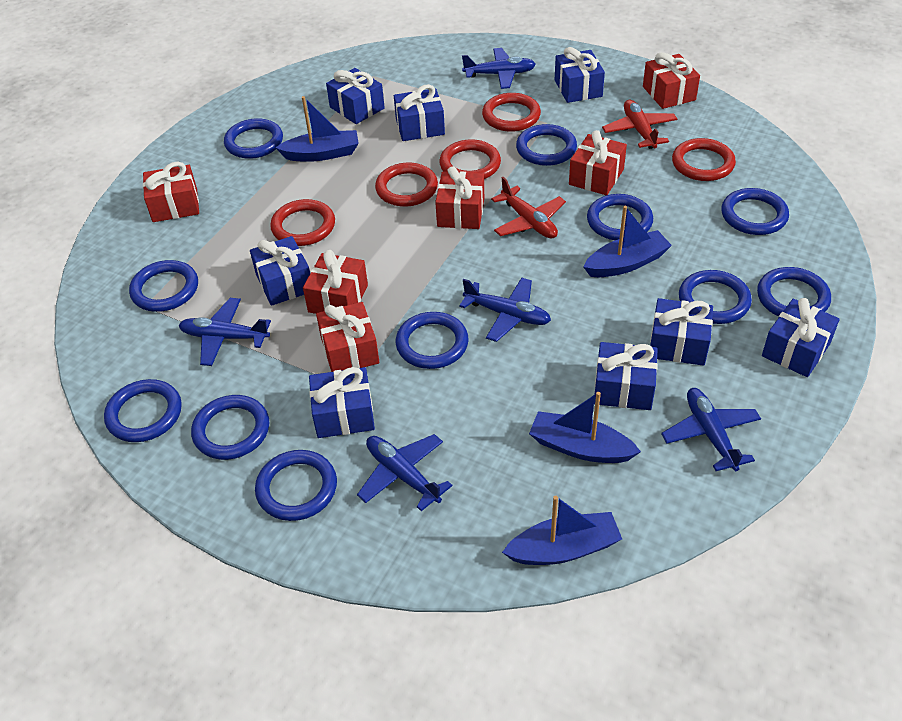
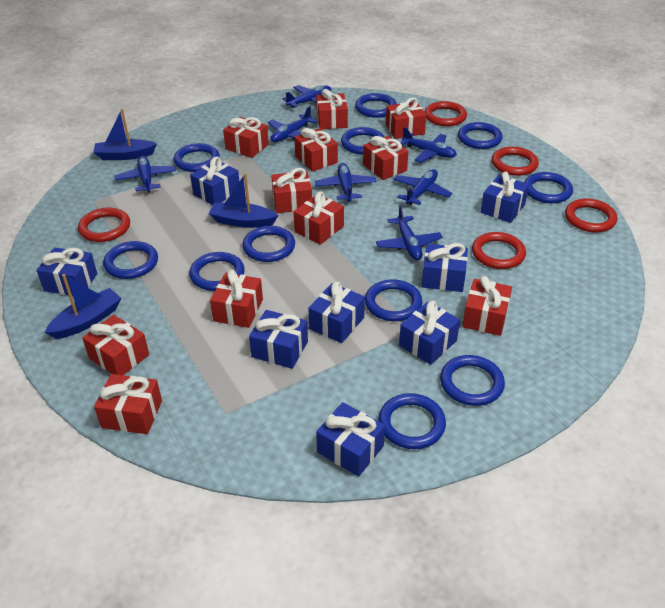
blue boat: [275,96,359,162] [502,496,622,565] [529,392,641,463] [583,206,672,277] = 4 -> [45,274,121,339] [93,109,157,160] [209,173,279,228] = 3
blue plane: [179,298,271,366] [357,434,453,511] [459,277,551,342] [462,48,536,89] [661,388,761,471] = 5 -> [114,156,176,193] [268,106,317,142] [282,85,331,108] [315,163,376,202] [376,205,443,260] [393,169,452,205] [400,127,457,163] = 7
red gift: [143,162,199,222] [303,250,368,314] [316,302,379,372] [435,166,484,229] [569,130,627,195] [643,52,700,109] = 6 -> [82,315,149,375] [94,374,162,434] [210,270,263,328] [223,117,269,158] [271,168,312,213] [294,128,338,172] [294,191,344,245] [316,89,348,129] [363,136,408,180] [386,97,426,139] [462,276,512,336] = 11
red plane: [491,177,566,238] [602,100,678,149] = 2 -> none = 0

